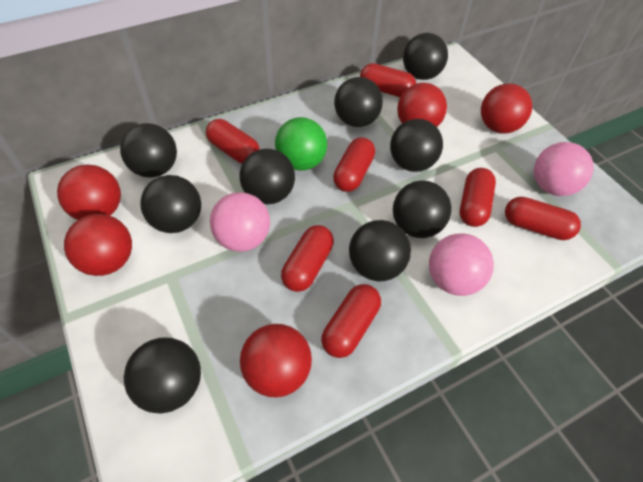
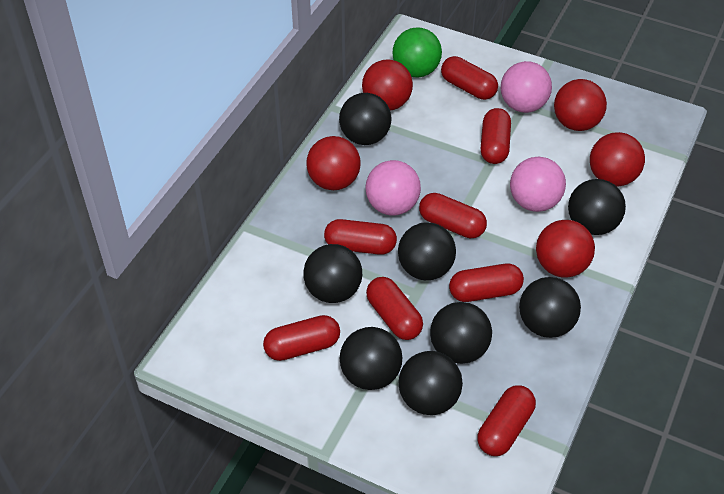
black ball: [120,123,177,178] [124,338,201,414] [140,175,201,233] [239,149,295,204] [334,77,383,127] [349,220,411,281] [390,119,443,172] [393,180,452,238] [403,33,448,80] = 9 -> [303,244,362,303] [339,93,391,145] [340,327,402,390] [398,222,456,280] [399,351,463,415] [430,302,492,364] [519,277,581,338] [568,179,626,235] = 8
red capsule: [206,119,260,164] [281,225,334,292] [321,284,381,358] [333,137,375,192] [360,63,416,97] [460,168,496,227] [505,197,581,240] = 7 -> [263,315,340,361] [324,219,397,255] [366,277,423,340] [419,193,487,238] [441,56,498,100] [449,264,524,302] [477,385,536,456] [481,108,511,164] = 8

